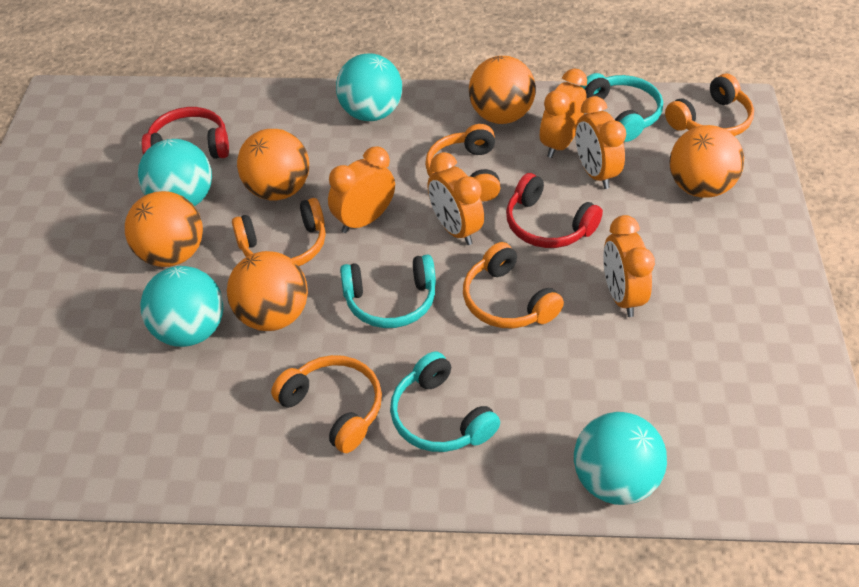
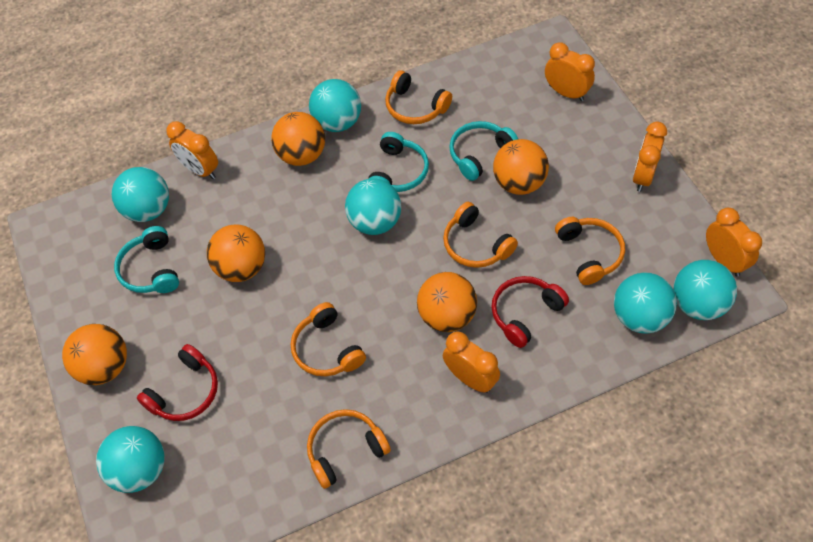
turquoise ball: [138,139,212,206] [140,266,223,347] [336,53,402,121] [574,412,667,505] = 4 -> [96,426,165,493] [112,167,169,222] [309,79,361,132] [345,178,401,235] [614,273,677,334] [673,260,737,320] = 6

